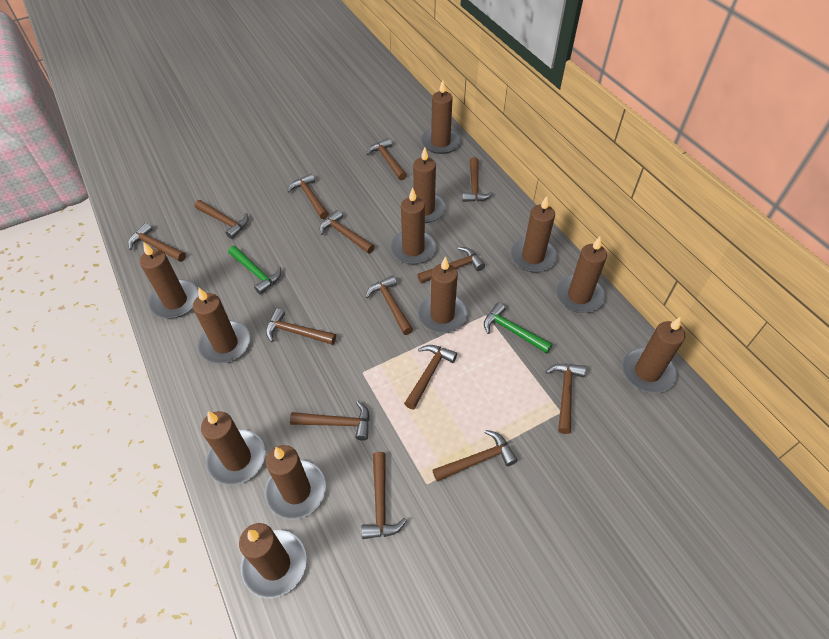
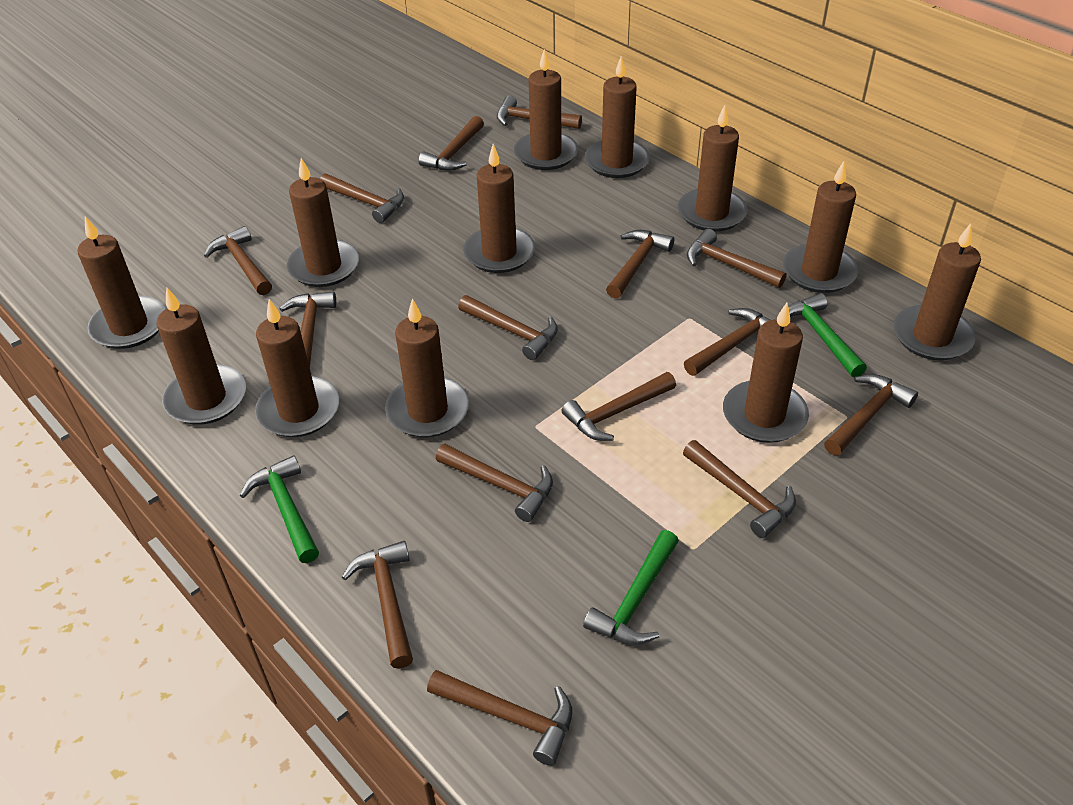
brown hammer: [128,223,186,262] [194,200,249,239] [266,308,336,345] [287,173,329,219] [290,401,370,441] [320,210,375,254] [361,452,407,539] [365,275,413,335] [367,138,407,180] [404,345,457,409] [417,247,485,283] [433,430,518,482] [462,157,493,202] [545,364,586,434] = 14 -> [204,226,272,295] [279,291,336,368] [320,173,404,223] [342,541,413,669] [418,116,484,171] [427,670,572,766] [436,444,553,522] [458,295,558,360] [497,96,582,129] [562,372,676,441] [606,230,674,299] [683,440,796,538] [684,308,770,376] [687,229,786,288] [824,374,918,455] = 15
green hammer: [228,246,281,294] [484,302,553,354] = 2 -> [240,455,319,563] [583,530,679,645] [788,293,867,377] = 3

